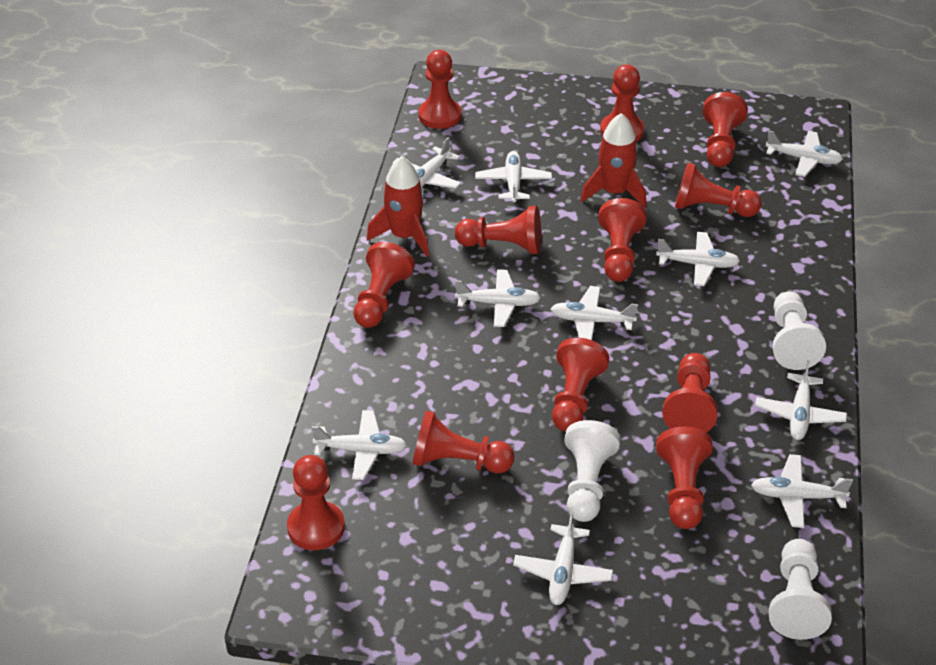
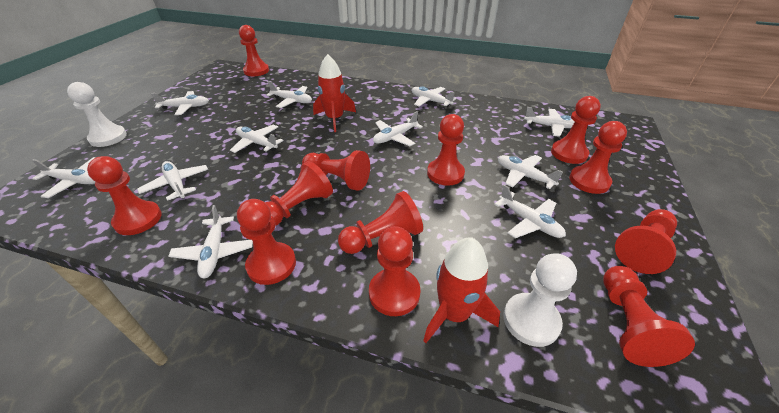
white pawn: [564,420,620,522] [769,539,832,640] [772,292,826,370] = 3 -> [67,82,127,147] [503,253,577,347] = 2
white plane: [312,410,407,480] [392,137,461,189] [455,269,541,327] [475,151,552,202] [513,511,613,605] [551,286,638,340] [656,232,740,286] [751,454,853,528] [755,360,847,440] [766,130,843,177] = 10 -> [32,157,96,198] [137,161,208,201] [151,91,209,115] [169,205,253,278] [230,125,283,153] [266,81,312,108] [373,111,423,146] [412,86,456,107] [494,185,566,238] [498,155,563,189] [524,107,575,137] = 11

